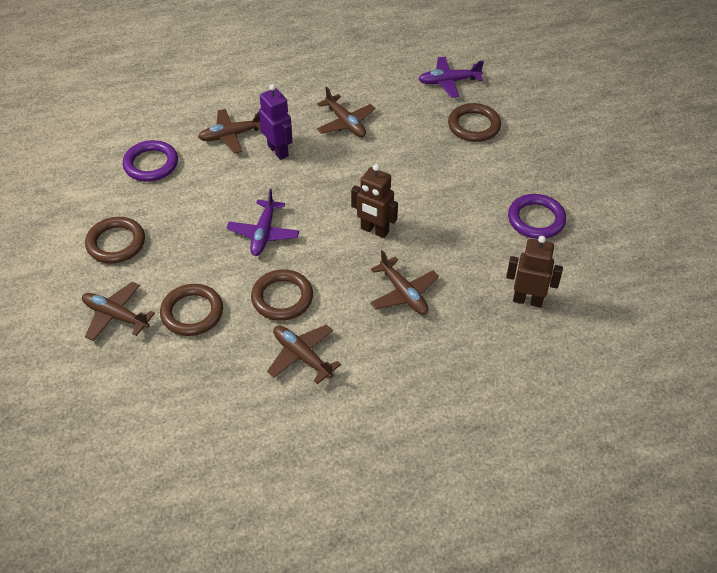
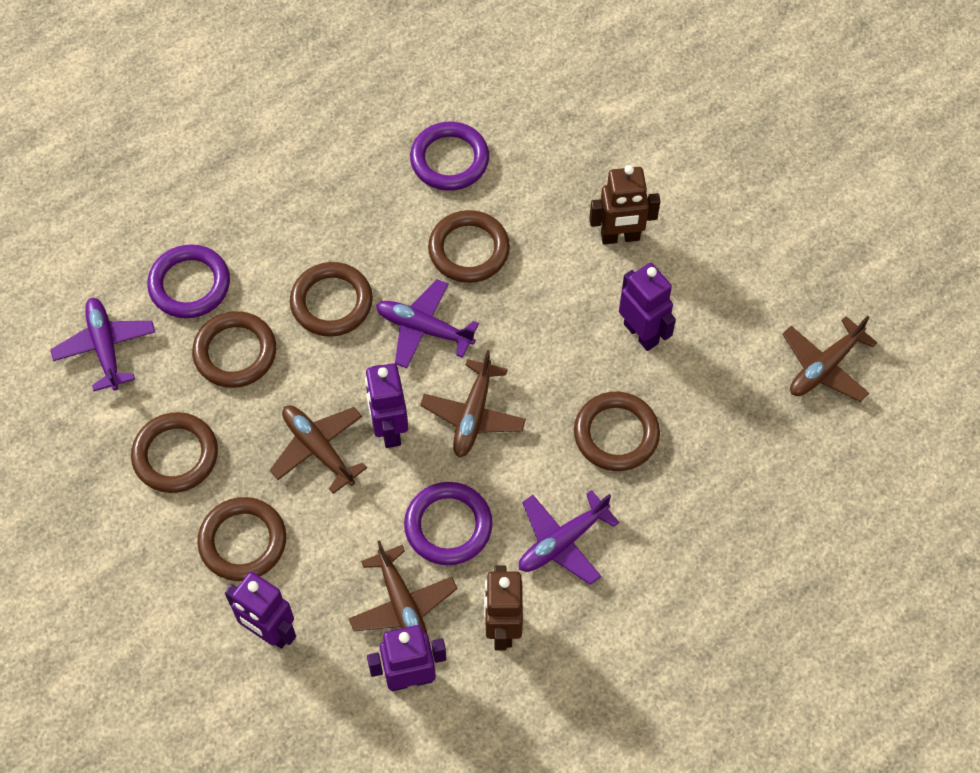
brown plane: [82,282,155,341] [198,109,261,154] [267,325,341,384] [317,86,375,137] [370,250,439,315] = 5 -> [270,405,367,494] [348,540,457,635] [420,350,526,457] [782,316,877,402] = 4
brown ring: [85,217,145,263] [160,284,223,336] [251,269,313,321] [448,103,501,142] = 4 -> [131,412,218,493] [192,311,276,388] [197,497,286,581] [290,262,373,337] [428,210,510,283] [574,392,660,471] = 6
purple plane: [227,189,300,256] [419,57,484,98] = 2 -> [50,298,155,391] [376,279,479,368] [519,490,619,585] = 3
purple ring: [123,140,178,182] [508,194,566,239] = 2 -> [147,244,230,318] [404,482,493,565] [410,122,489,191] = 3
purple robot: [259,84,293,160] = 1 -> [225,572,296,649] [365,363,408,448] [367,625,446,691] [619,263,676,351] = 4

